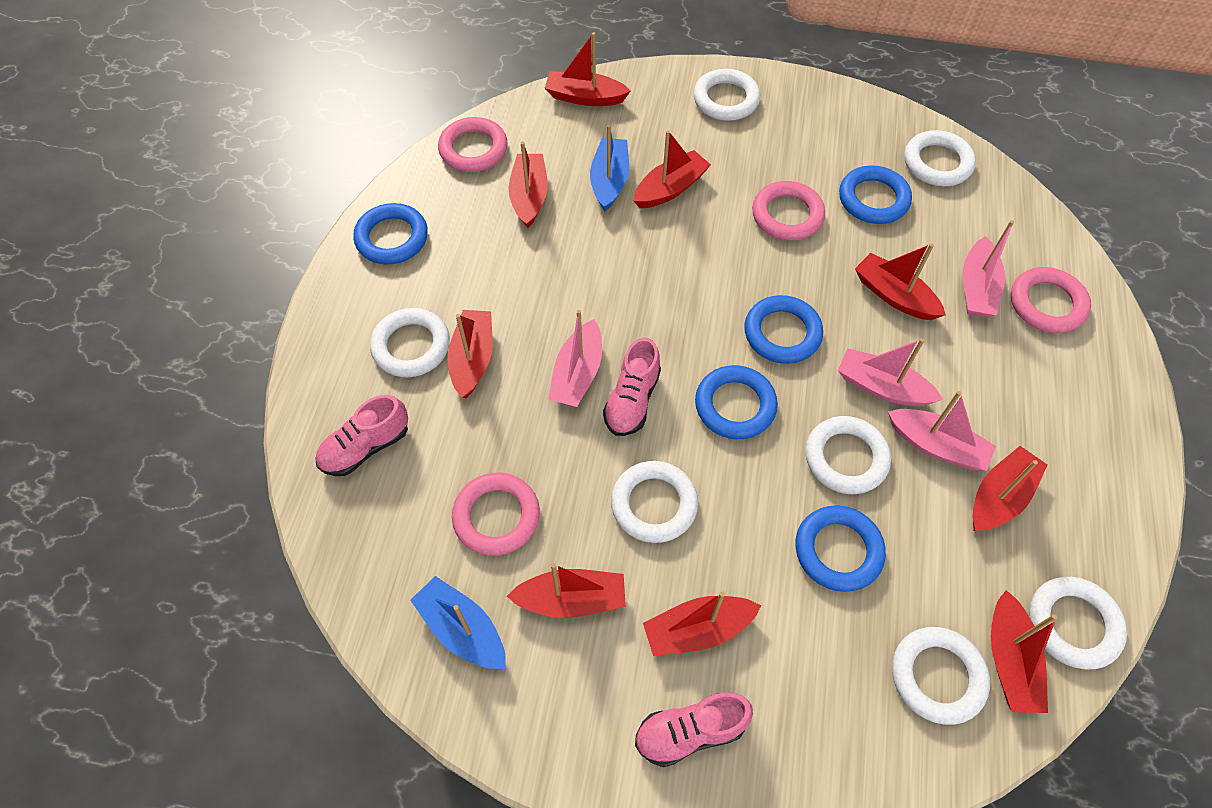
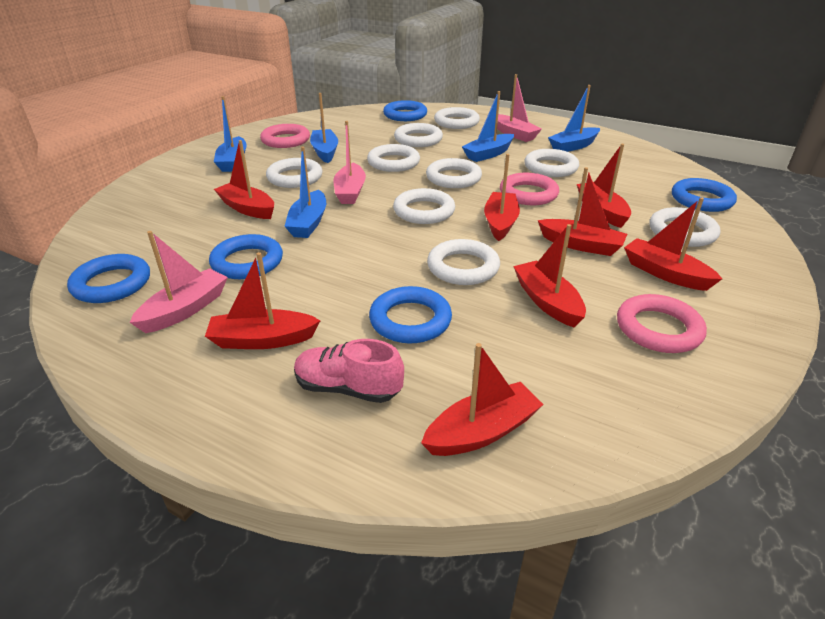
blue boat: [410,576,506,669] [590,125,629,211] = 2 -> [214,96,247,172] [284,147,326,238] [310,93,338,163] [462,91,514,162] [548,85,600,152] = 5
pink boat: [548,310,602,407] [838,338,943,406] [888,391,996,471] [963,220,1014,317] = 4 -> [130,231,228,333] [333,121,366,204] [497,74,542,142] = 3
pink ring: [438,117,508,172] [452,473,540,556] [752,181,825,241] [1011,267,1091,333] = 4 -> [260,124,310,148] [500,173,559,205] [617,294,707,353] = 3
pink shoe: [315,395,408,476] [603,337,661,436] [635,692,753,767] = 3 -> [294,339,404,403] = 1
red boat: [447,310,492,398] [507,563,626,618] [509,141,548,228] [545,32,631,106] [633,130,711,208] [643,591,761,656] [855,243,946,320] [973,446,1047,531] [991,590,1057,713] = 9 -> [205,252,321,349] [214,140,274,219] [421,343,544,456] [484,154,520,241] [513,224,586,328] [538,167,627,256] [577,144,631,228] [624,197,722,291] = 8
white ring: [370,308,450,377] [611,461,698,543] [693,69,760,121] [805,416,891,494] [892,627,990,725] [904,130,976,186] [1029,577,1127,669] = 7 -> [266,158,323,188] [367,144,420,172] [393,188,455,224] [394,123,443,147] [426,158,482,188] [427,239,500,285] [434,107,480,129] [524,149,579,177] [649,207,720,247] = 9

